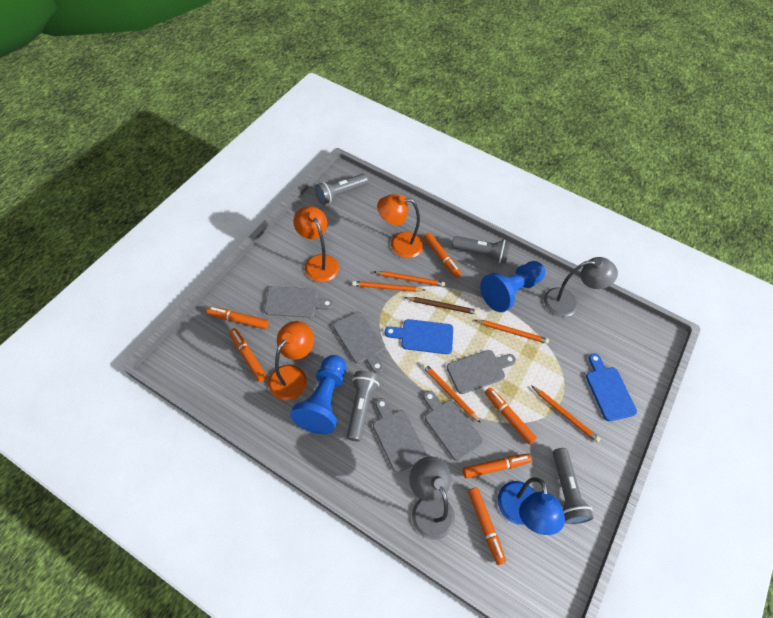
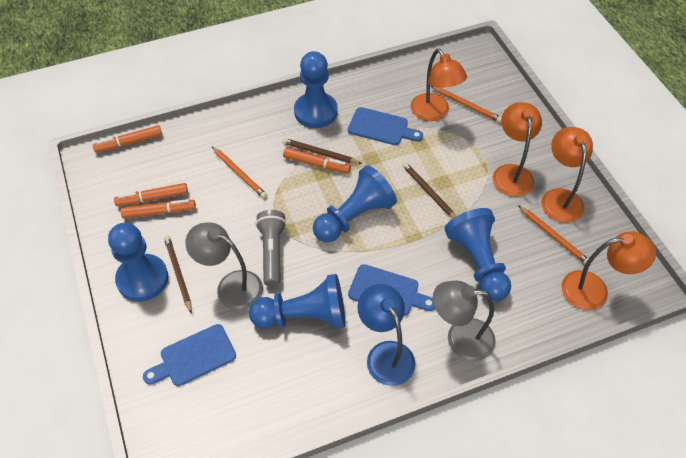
blue cutting board: [385,319,453,354] [586,353,637,421] = 2 -> [143,324,236,386] [348,107,423,145] [348,264,435,316] = 3
blue pawn: [290,355,346,434] [480,261,545,312] = 2 -> [108,223,168,302] [249,274,345,329] [294,51,338,128] [313,165,397,242] [444,208,511,301] = 5
brown pencil: [404,297,478,315] = 1 -> [164,236,192,314] [282,138,362,164] [402,162,456,218] = 3
grey cutting board: [264,286,333,318] [333,312,384,373] [373,398,427,473] [423,391,483,461] [447,350,516,394] = 5 -> none = 0
grey flashlight: [315,174,368,205] [346,371,380,442] [452,236,511,263] [553,448,594,524] = 4 -> [255,210,287,287] = 1
orange lamp: [268,321,314,400] [293,206,339,282] [377,194,424,258] = 3 -> [411,49,467,121] [493,102,542,197] [541,127,593,223] [561,231,656,310] = 4
orange marker: [207,307,269,329] [229,328,267,382] [424,232,461,278] [463,453,532,479] [468,487,506,565] [485,387,537,445] = 6 -> [93,125,162,153] [114,183,188,206] [121,199,196,219] [283,147,351,174] = 4
orange pencil: [352,281,425,292] [374,271,445,287] [422,363,481,423] [475,320,549,344] [532,386,600,443] = 5 -> [212,147,267,198] [431,86,502,122] [518,205,588,264] = 3

